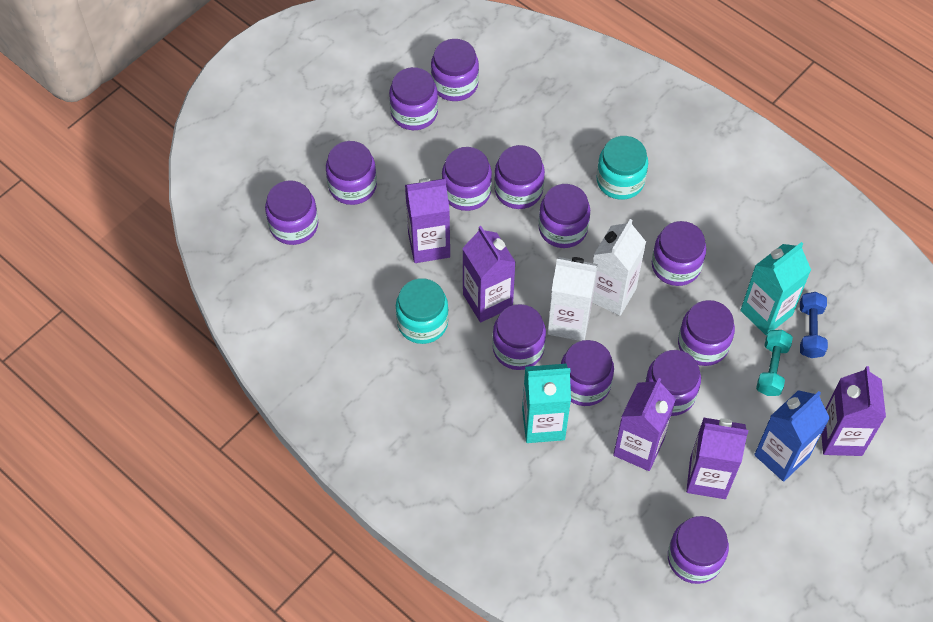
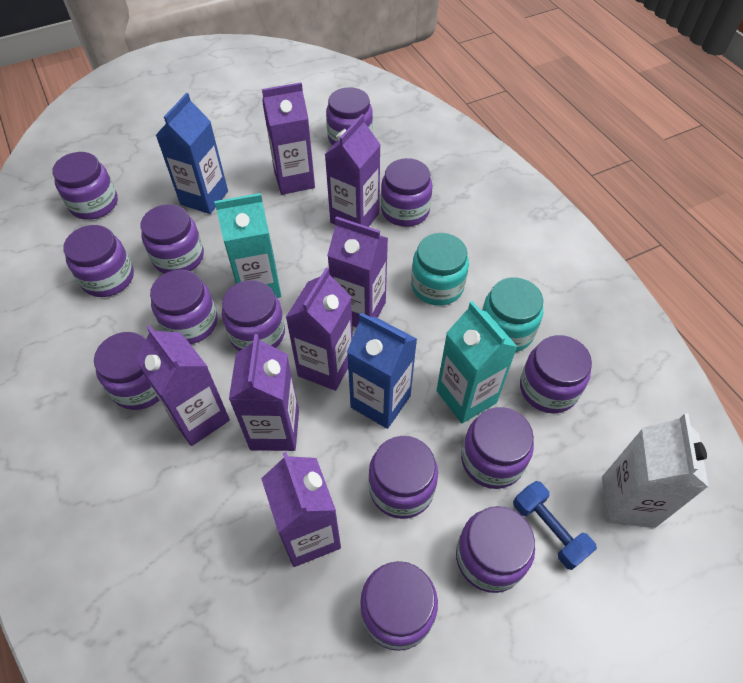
blue carton: [754,390,830,482] = 1 -> [155,93,228,214] [347,312,417,429] = 2
purple carton: [405,178,450,263] [462,226,516,322] [613,378,676,471] [686,418,748,499] [821,366,886,456] = 5 -> [135,325,230,446] [229,334,299,451] [261,452,341,567] [262,82,315,195] [285,267,353,391] [325,114,381,227] [327,216,388,327] = 7
turquoise dumbbell: [756,330,793,396] = 1 -> none = 0
white carton: [547,257,598,341] [592,219,646,316] = 2 -> [602,413,709,528] = 1

